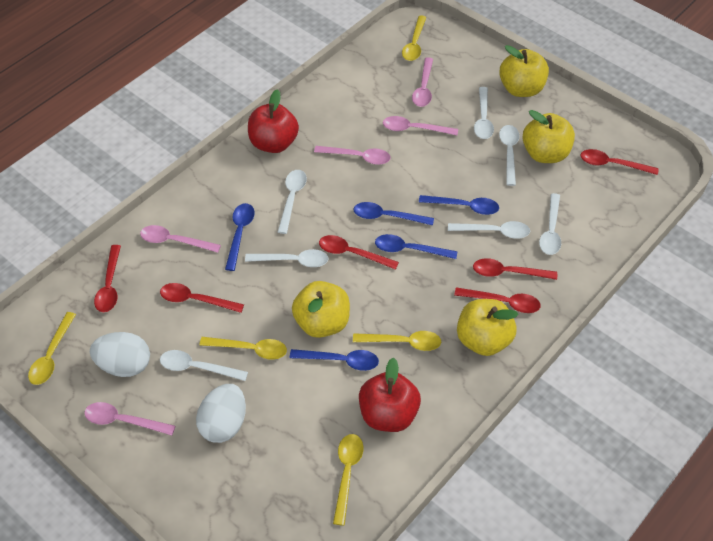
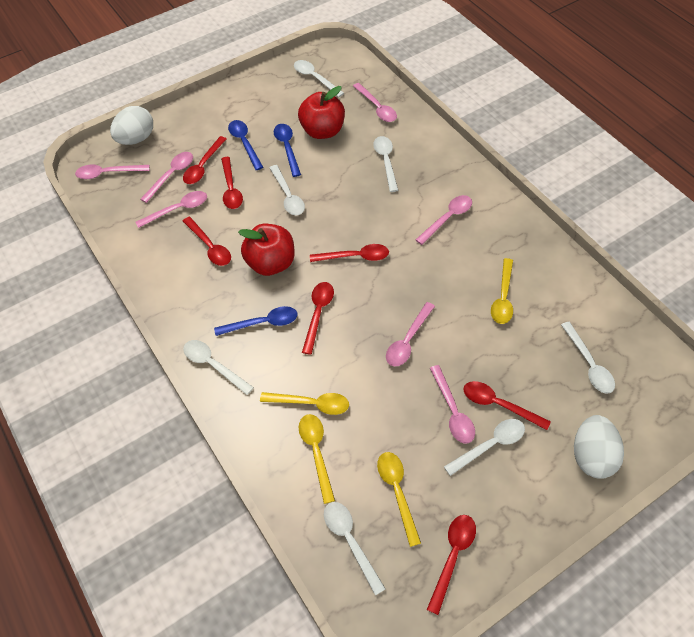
blue spoon: [225,203,255,271] [290,349,379,371] [354,202,434,226] [375,234,457,259] [419,195,499,215] = 5 -> [214,306,297,336] [228,120,263,170] [274,124,301,177] = 3
pink spoon: [84,402,175,436] [140,225,221,253] [314,146,391,165] [383,116,458,135] [412,57,433,107] = 5 -> [75,165,150,179] [136,191,207,228] [141,152,193,203] [353,83,397,122] [386,302,435,366] [416,195,472,245] [430,365,475,444] = 7
red spoon: [94,245,121,312] [160,283,244,313] [319,235,399,270] [454,287,541,313] [473,258,557,280] [580,149,659,175] = 6 -> [183,136,226,184] [183,217,231,266] [221,157,243,209] [302,282,334,355] [310,244,389,262] [427,515,476,615] [463,381,551,430] = 7
yellow apple: [292,281,350,338] [457,299,519,356] [499,45,549,97] [523,110,575,163] = 4 -> none = 0
yellow spoon: [28,312,76,385] [199,337,287,360] [333,434,364,526] [353,331,441,351] [402,15,427,61] = 5 -> [260,392,349,415] [299,414,335,504] [377,452,421,547] [491,258,513,324] = 4

